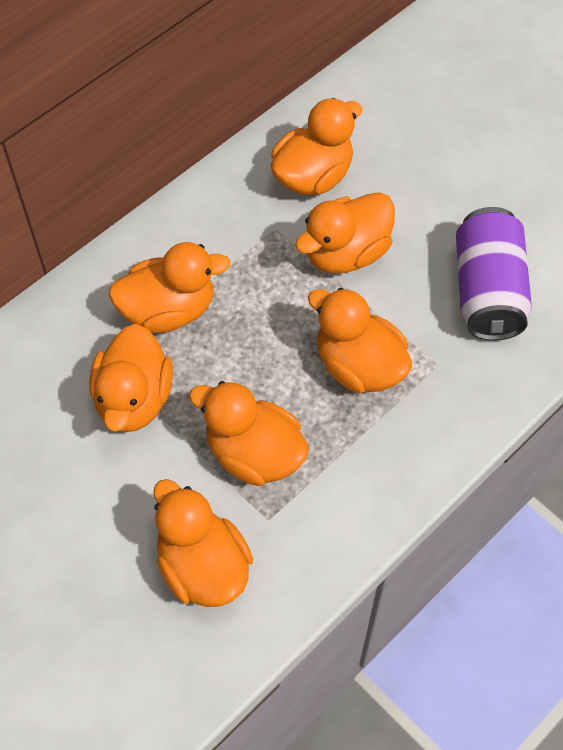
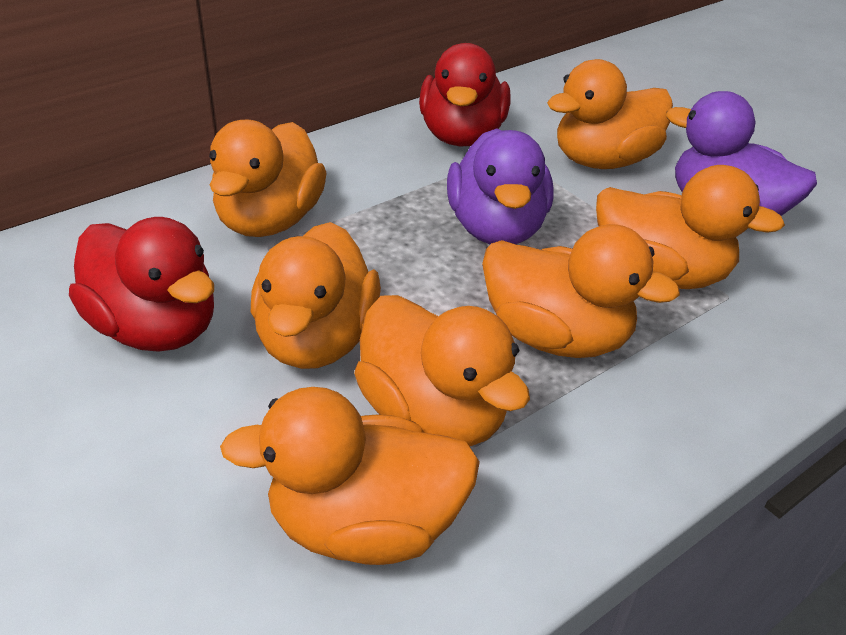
purple can: [456,207,532,341] = 1 -> none = 0
purple duck: none = 0 -> [447,128,554,244] [666,91,817,216] = 2
red duck: none = 0 -> [69,217,214,352] [419,43,511,146] = 2

